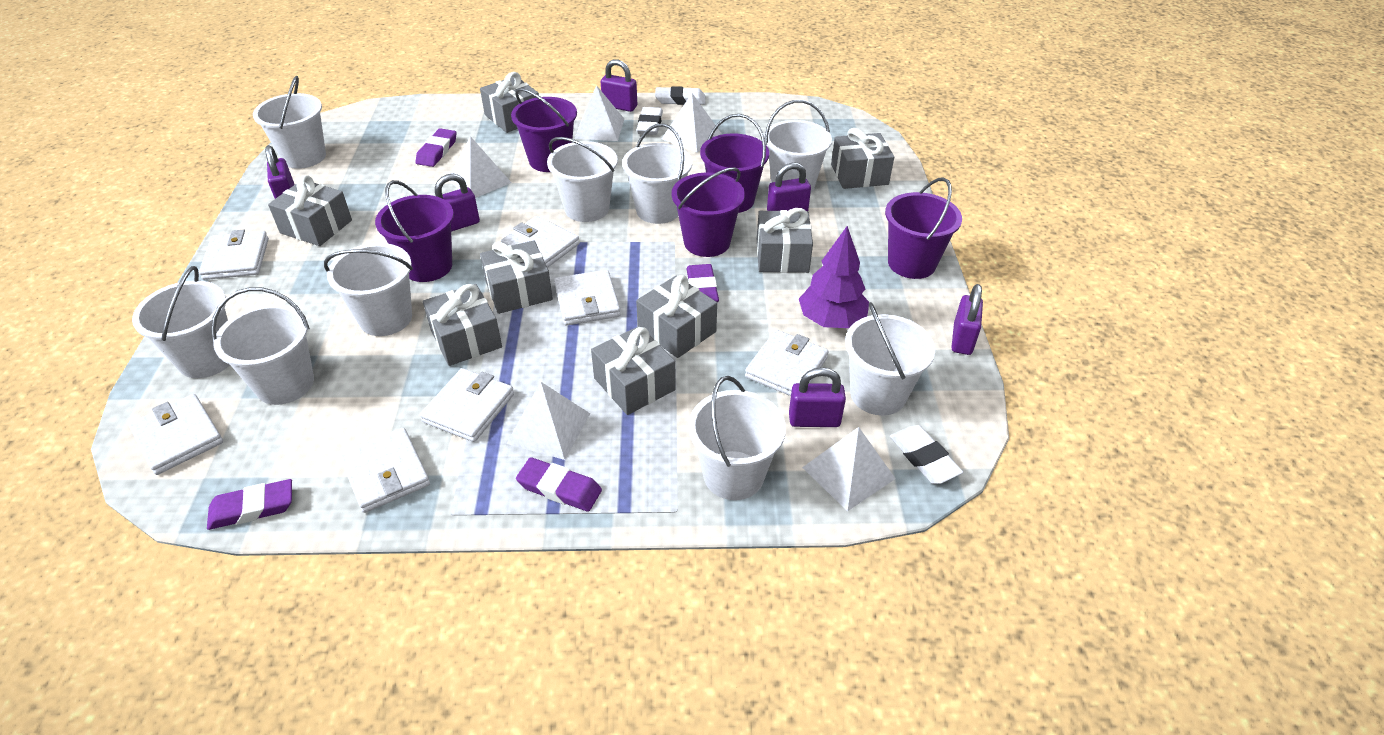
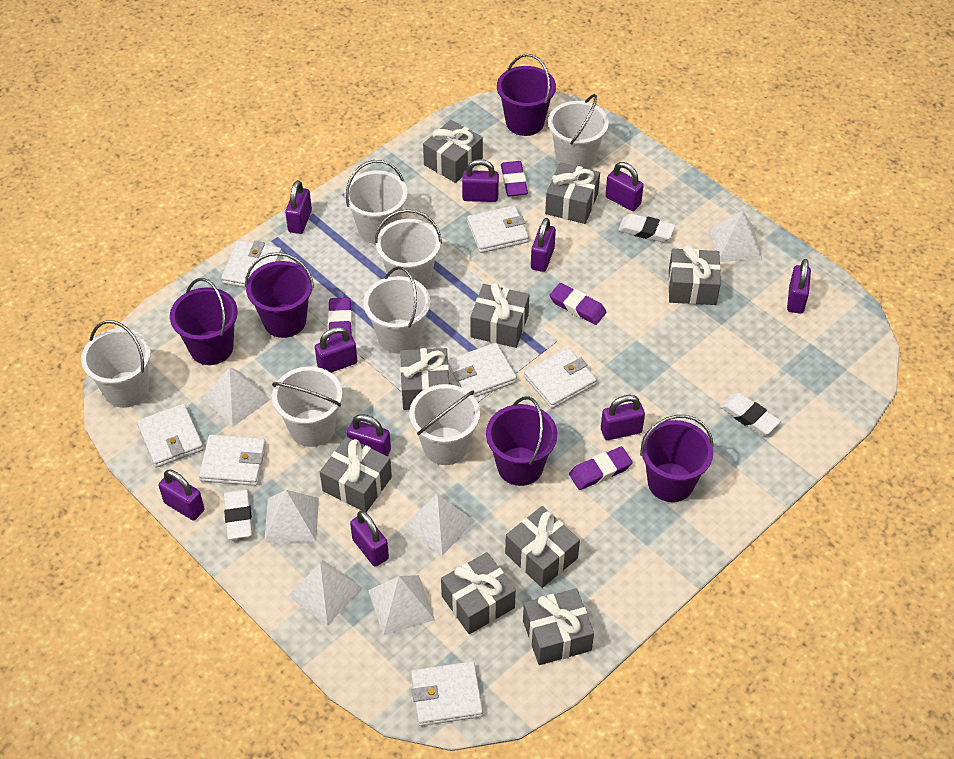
grey gift: [268,175,352,246] [423,284,502,366] [480,72,539,133] [480,240,553,314] [591,326,676,415] [636,275,717,358] [757,208,813,273] [831,128,894,189] = 8 -> [320,437,392,512] [400,348,449,410] [423,120,483,183] [441,552,516,634] [470,283,529,348] [505,506,580,588] [523,588,594,665] [545,162,600,224] [668,245,721,305] = 9
purple padlock: [265,145,295,199] [435,174,480,232] [601,59,637,112] [767,163,811,211] [789,367,846,427] [951,284,983,355] = 6 -> [159,470,204,520] [285,180,312,234] [315,327,357,373] [347,414,391,456] [350,511,389,567] [462,159,499,202] [531,218,556,272] [601,395,645,440] [605,162,644,211] [787,259,811,314] = 10
purple tree: [799,226,869,328] = 1 -> none = 0
white bucket: [132,266,230,378] [211,287,314,405] [253,76,326,169] [324,243,413,336] [547,137,618,222] [622,124,692,224] [688,376,786,500] [764,100,832,194] [845,302,935,416] = 9 -> [81,320,151,408] [272,366,342,447] [344,160,408,244] [363,267,430,354] [375,209,442,288] [409,384,480,465] [548,94,609,169] = 7
white pyramid: [450,136,511,198] [506,382,590,460] [575,85,624,141] [662,93,722,153] [802,427,895,511] = 5 -> [202,367,271,427] [264,490,319,543] [288,560,362,625] [368,575,435,636] [403,494,475,556] [710,210,762,262] = 6

